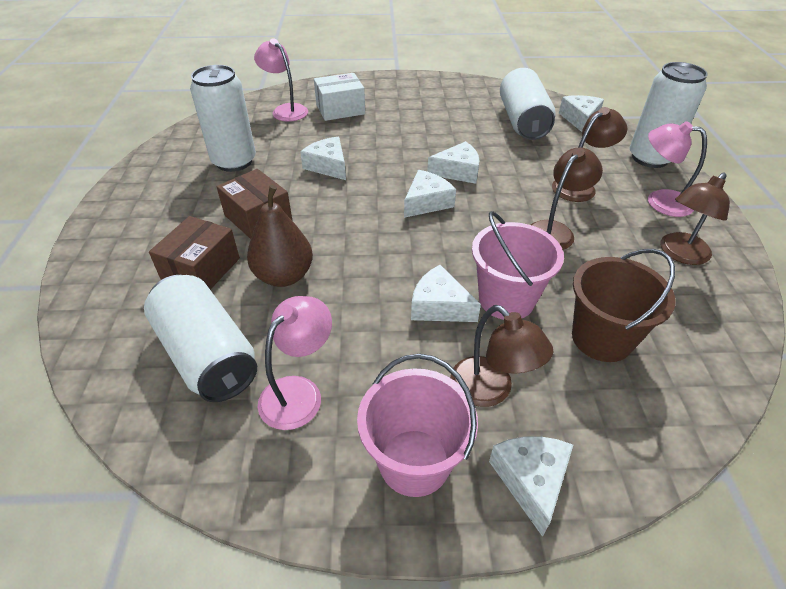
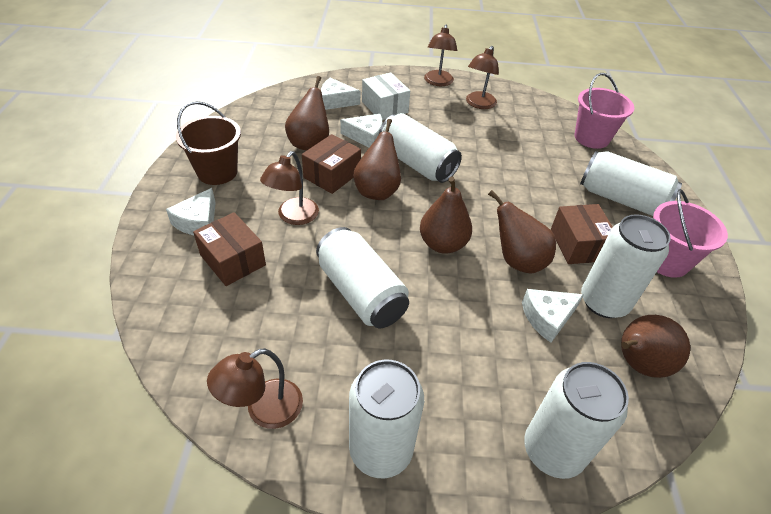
brown box: [149,216,240,289] [217,169,292,239] = 2 -> [193,212,266,286] [302,134,361,194] [551,204,613,264] = 3
brown pear: [247,185,313,287] = 1 -> [285,76,329,151] [353,119,401,200] [420,177,472,254] [488,190,556,273] [621,315,690,378] = 5
pink lamp: [254,38,308,122] [258,296,332,430] [648,121,707,217] = 3 -> none = 0
white can: [144,275,257,402] [190,65,256,172] [500,68,556,140] [629,62,708,168] = 4 -> [316,227,409,328] [349,360,424,478] [379,113,462,183] [524,362,629,479] [580,151,682,216] [581,214,671,318] = 6
white cheese: [300,137,346,180] [404,170,456,218] [411,265,481,322] [427,141,480,184] [489,436,573,537] [559,95,604,132] = 6 -> [166,188,216,235] [321,78,360,110] [340,114,382,148] [522,289,584,343] = 4

